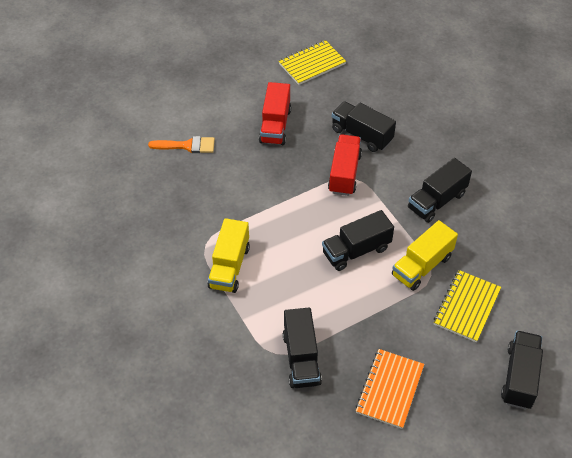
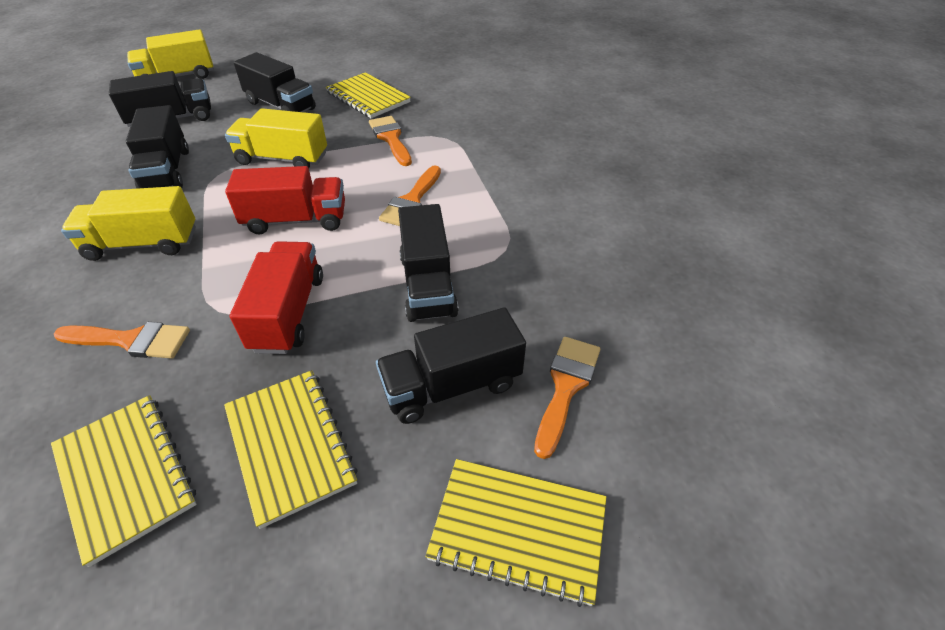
orange brush: [148,136,215,153] = 1 -> [54,322,190,359] [369,116,412,166] [379,165,441,226] [534,337,600,459] = 4
orange notebook: [356,349,424,429] = 1 -> none = 0
yellow notebook: [279,40,346,85] [434,270,501,342] = 2 -> [51,395,197,567] [224,370,358,529] [326,72,411,118] [425,459,606,607] = 4
yellow truck: [208,218,250,293] [392,220,458,291] = 2 -> [61,186,196,261] [127,29,214,79] [225,108,327,168] = 3

